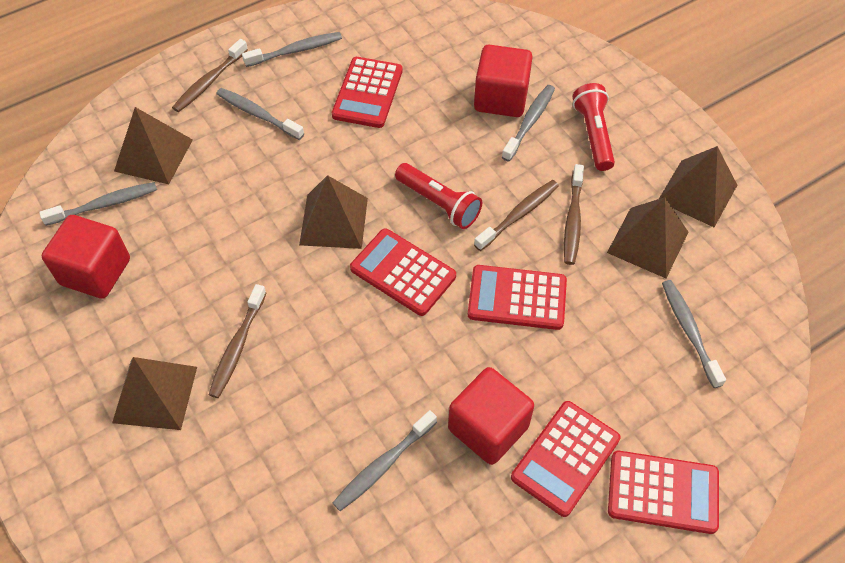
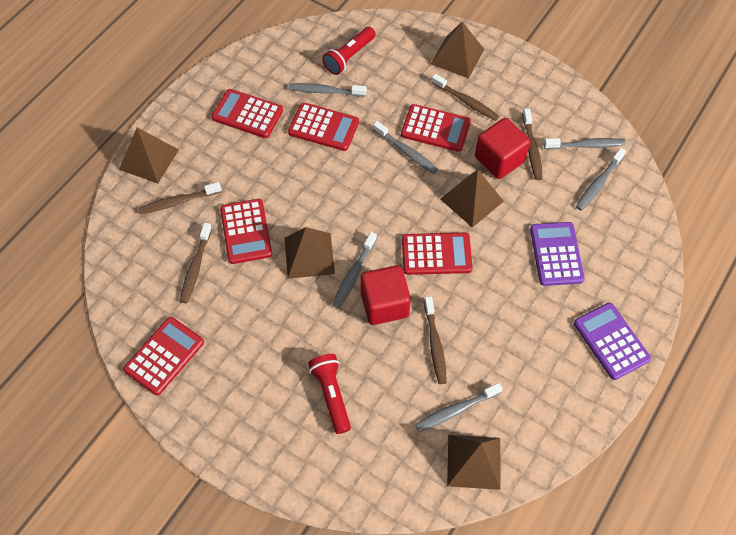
brown toothbrush: [172,39,248,112] [209,284,266,398] [474,180,559,251] [564,164,584,265] = 4 -> [138,182,222,214] [180,223,212,303] [424,296,447,384] [431,74,499,121] [522,108,543,180] = 5
purple calculator: none = 0 -> [530,222,585,286] [574,303,651,380] = 2
red calculator: [332,57,402,128] [350,228,456,316] [468,265,567,330] [511,401,620,517] [608,451,719,534] = 5 -> [123,317,204,395] [212,89,283,138] [220,199,272,264] [288,102,359,151] [401,104,471,152] [402,233,472,275] = 6
red cube: [42,215,130,299] [448,367,534,465] [474,45,533,117] = 3 -> [360,265,411,325] [475,118,530,179] = 2

